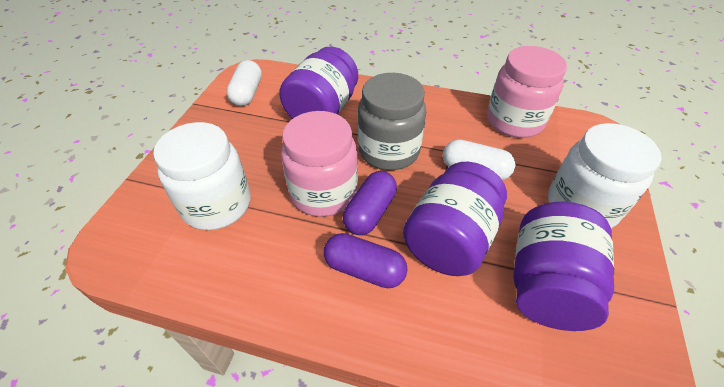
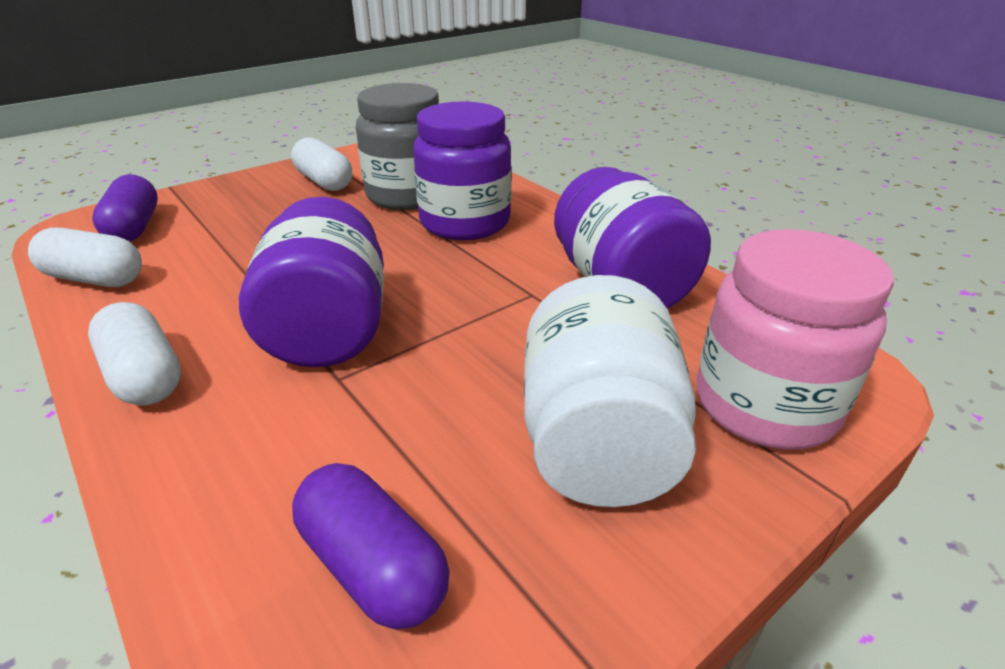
pink jar: [281,111,358,217] [487,46,567,138] = 2 -> [696,229,894,450] = 1
white capsule: [226,60,262,106] [443,139,516,180] = 2 -> [28,228,142,287] [88,302,181,405] [291,137,352,191] = 3
white jar: [153,122,251,230] [548,123,661,228] = 2 -> [524,275,696,507] = 1

